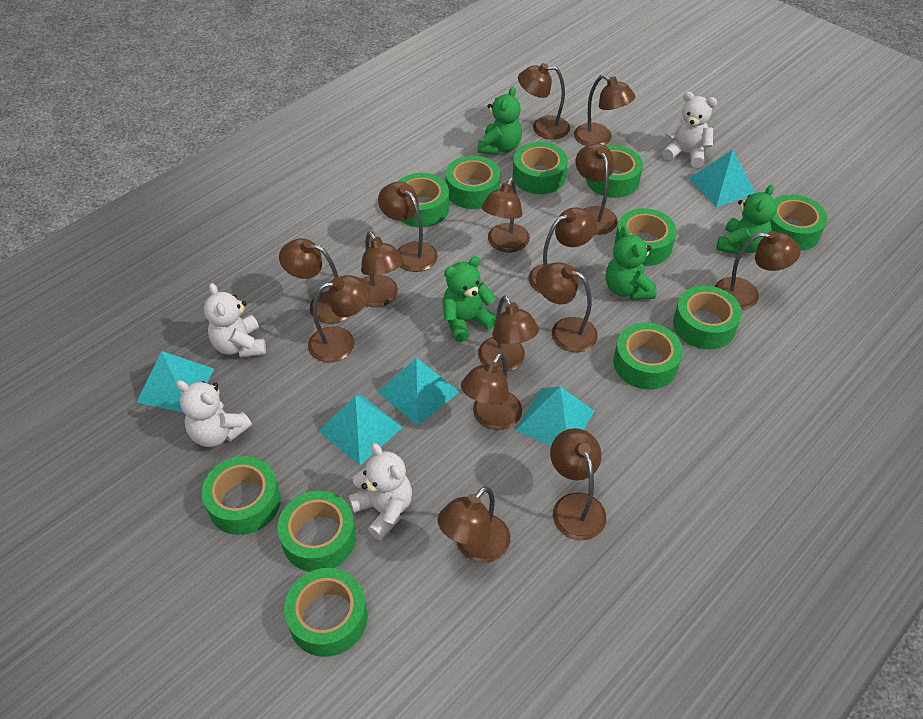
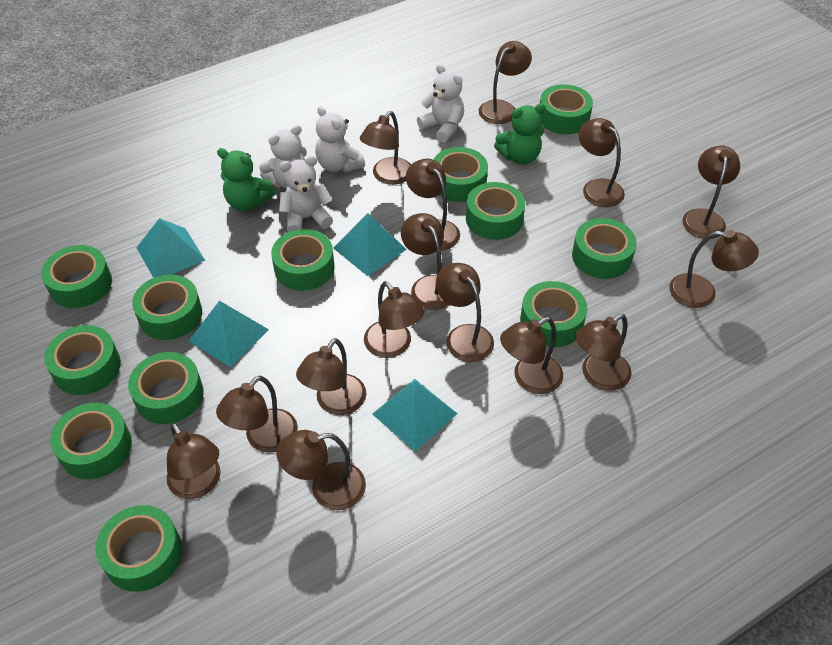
green tape: [202,456,281,535] [278,491,356,572] [284,568,367,657] [398,173,449,227] [446,156,500,209] [513,142,568,194] [586,145,643,198] [613,323,683,390] [615,208,677,266] [673,286,742,349] [770,195,828,251] = 11 -> [41,245,112,308] [44,325,121,395] [50,403,132,479] [95,505,182,592] [128,352,203,424] [132,274,202,340] [271,229,335,291] [433,147,488,202] [466,182,525,240] [520,281,587,347] [540,84,593,134] [572,218,637,279] = 12
green teddy bear: [442,256,496,342] [477,87,522,155] [606,226,657,300] [716,185,777,254] = 4 -> [217,148,276,211] [494,103,546,165] = 2
turquoise pyramid: [136,351,214,413] [319,395,403,465] [378,358,459,426] [516,387,594,446] [689,150,755,208] = 5 -> [137,218,205,278] [189,301,269,367] [333,213,407,276] [372,379,457,451] = 4

